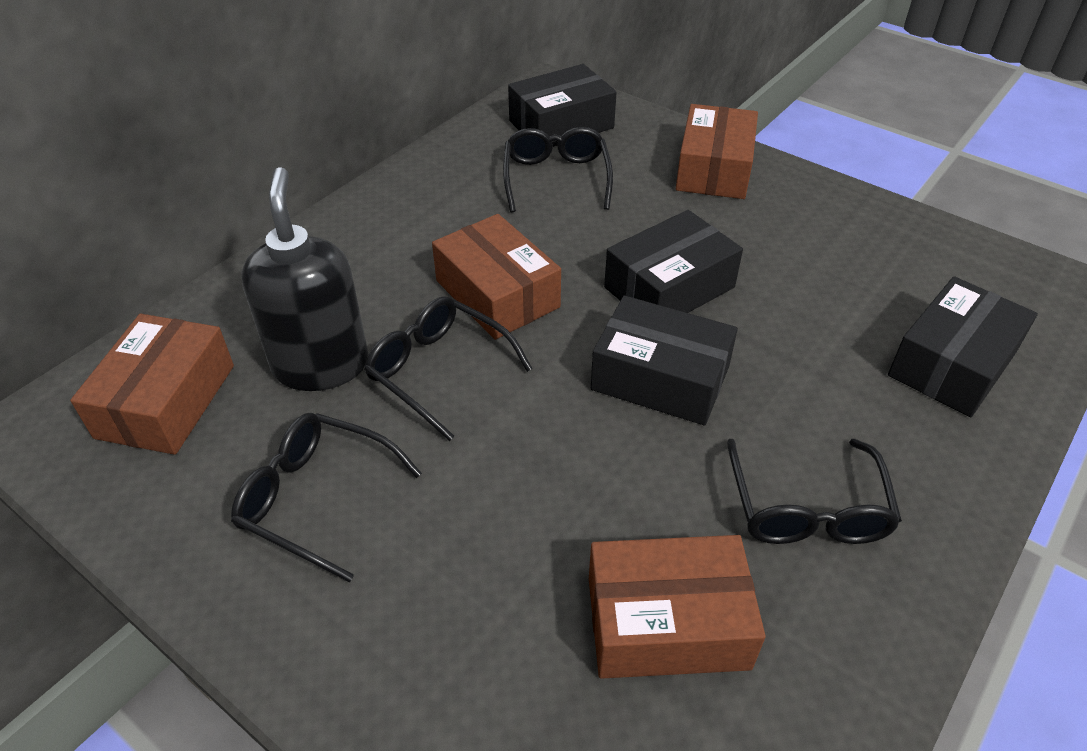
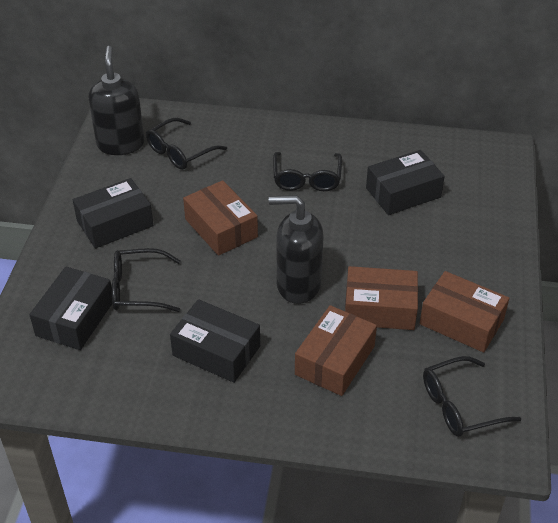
black soap dispenser: [241,167,368,391] = 1 -> [88,46,145,155] [269,195,323,304] = 2

